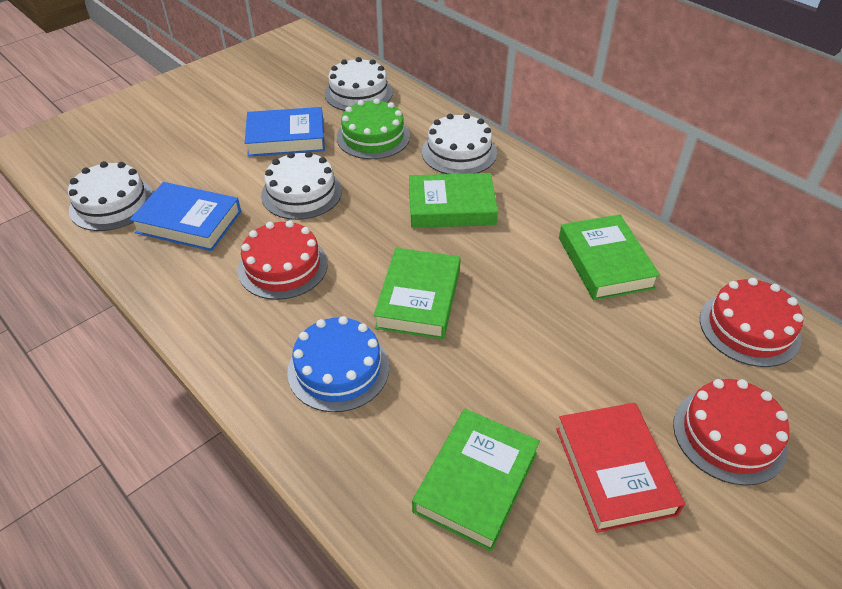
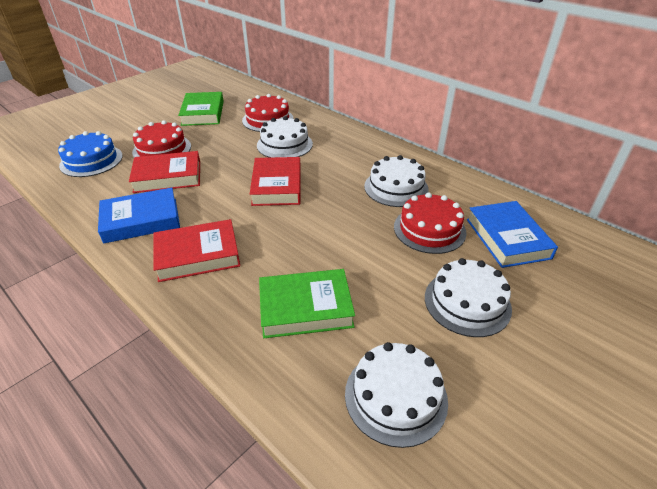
green book: [374,248,461,339] [409,173,498,228] [412,409,540,552] [559,214,660,300] = 4 -> [178,92,224,126] [259,269,355,338] = 2
green cake: [337,98,410,159] = 1 -> none = 0
red book: [556,403,685,533] = 1 -> [129,151,200,193] [153,219,240,282] [250,157,301,206] = 3

